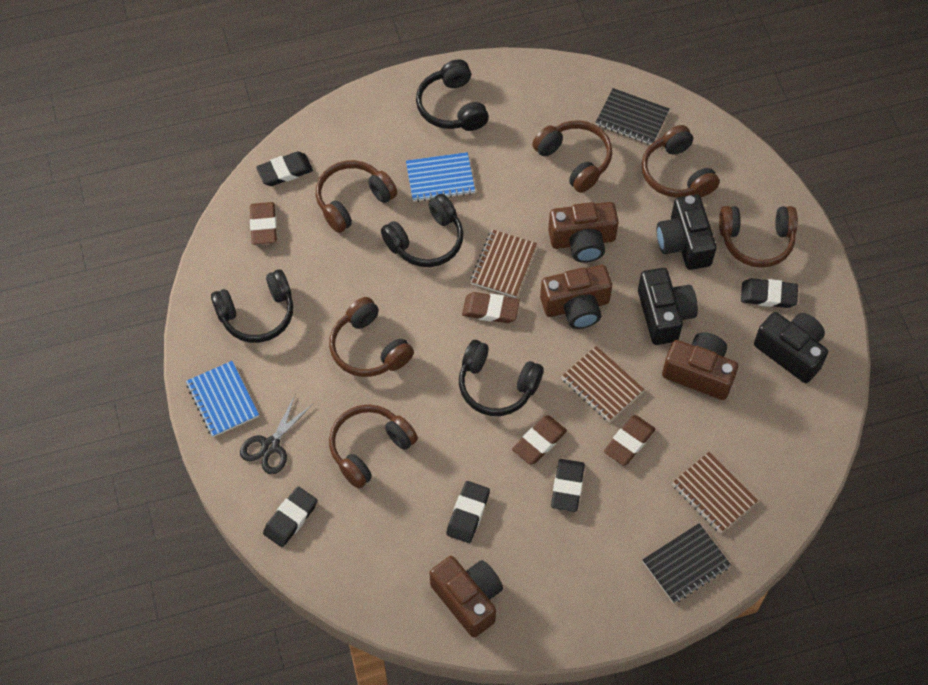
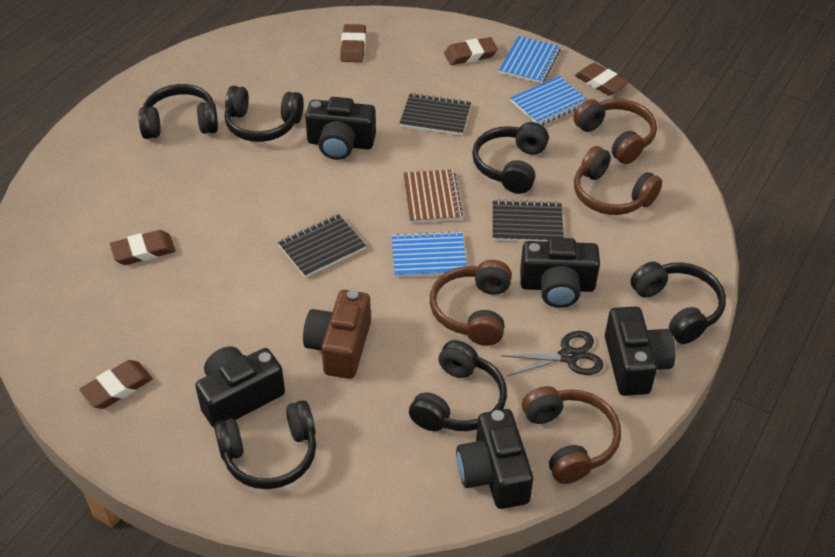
black camera: [638,268,698,345] [657,194,717,270] [754,312,828,383] = 3 -> [195,346,285,428] [305,97,376,160] [456,409,533,509] [520,238,600,308] [605,306,676,396] = 5
black eraser: [256,151,313,186] [263,486,317,547] [446,481,490,543] [551,459,585,512] [741,278,798,308] = 5 -> none = 0
black headphones: [211,269,293,343] [381,194,463,267] [416,59,489,131] [459,340,543,416] = 4 -> [139,84,218,139] [214,400,316,489] [225,86,304,142] [409,340,507,431] [472,122,549,194] [631,262,726,344] = 6
black notebook: [596,88,670,145] [642,523,731,603] = 2 -> [278,214,366,278] [400,93,471,135] [493,199,564,242] = 3
blue notebook: [186,361,259,437] [406,152,475,202] = 2 -> [392,231,467,277] [499,36,561,84] [510,76,588,125] = 3
brown camera: [430,556,503,637] [540,265,612,329] [548,202,619,263] [662,332,738,400] = 4 -> [303,290,371,379] = 1
brown eraser: [250,202,277,245] [462,292,520,323] [512,415,567,465] [604,415,655,466] = 4 -> [79,360,153,409] [110,230,176,265] [340,24,366,62] [444,37,498,65] [575,63,629,95] = 5
brown headphones: [316,160,397,233] [329,297,414,377] [329,404,418,489] [532,120,612,193] [642,125,720,197] [719,206,798,268] = 6 -> [430,260,512,346] [522,386,621,484] [573,99,657,164] [574,146,662,215] = 4
brown notebook: [470,229,537,298] [561,346,645,422] [672,452,758,533] = 3 -> [403,169,463,223] = 1

